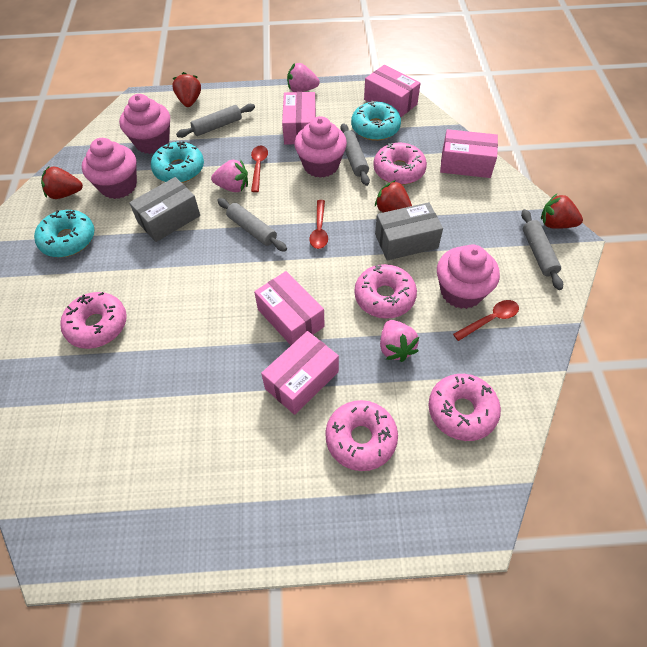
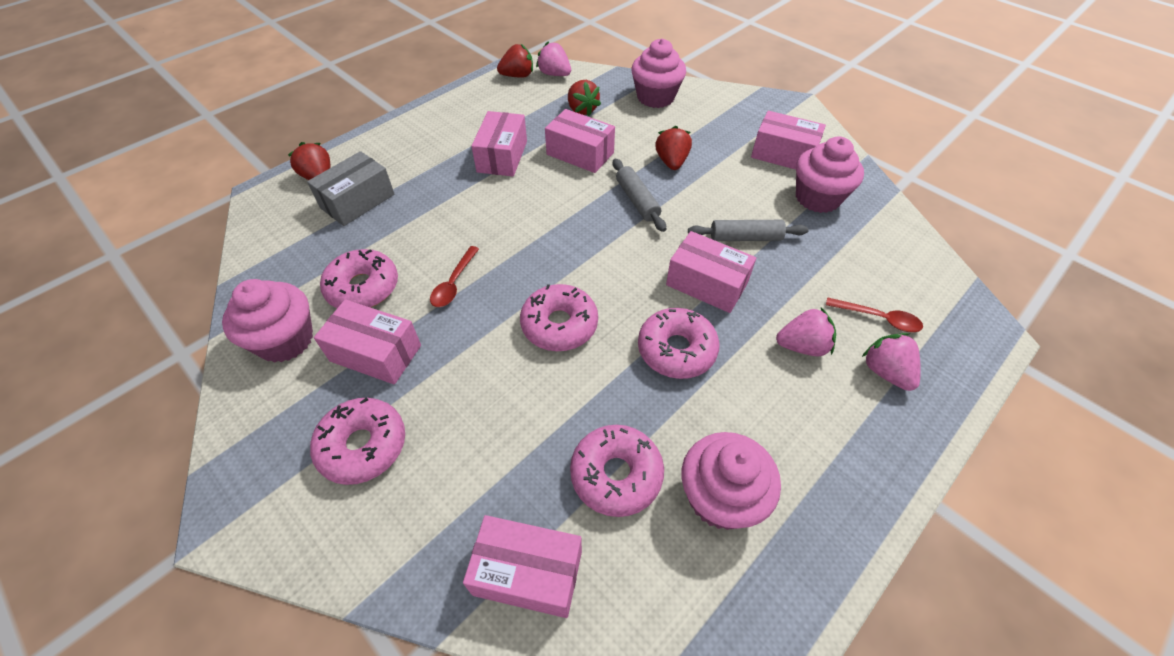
grey box: [129,177,200,242] [375,202,443,261] = 2 -> [307,151,394,226] = 1
grey rolling pin: [176,104,255,138] [217,198,287,252] [341,123,370,186] [521,209,563,290] = 4 -> [613,159,666,232] [688,220,809,241] = 2
pink box: [254,271,325,345] [261,331,339,415] [282,92,316,144] [364,65,420,117] [440,129,498,178] = 5 -> [314,299,421,384] [463,515,582,618] [471,111,527,176] [545,109,615,173] [666,231,756,313] [751,111,826,170] = 6
red spoon: [251,145,268,192] [309,200,328,249] [453,300,519,341] = 3 -> [430,246,479,307] [826,297,923,332] = 2
turquoise donut: [34,210,95,257] [151,141,204,183] [351,101,401,141] = 3 -> none = 0

